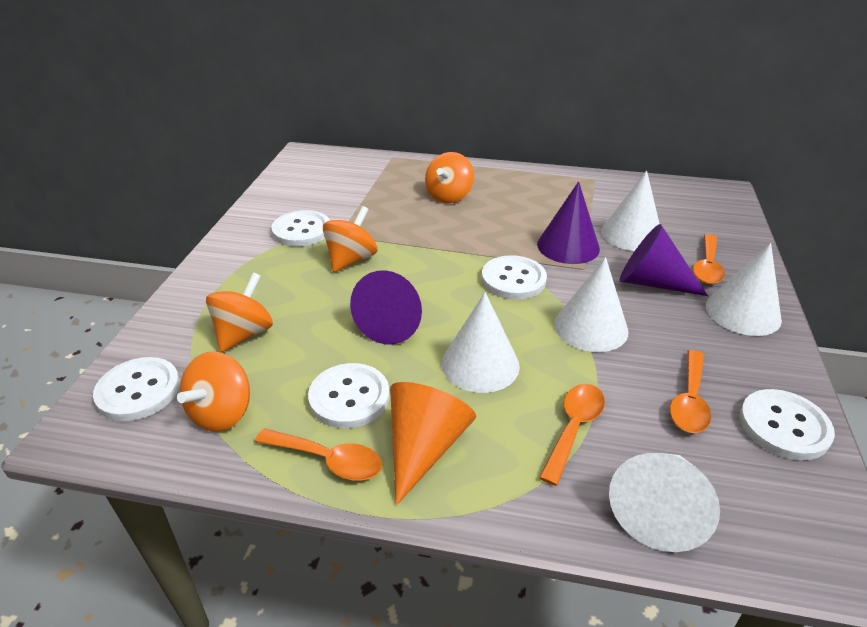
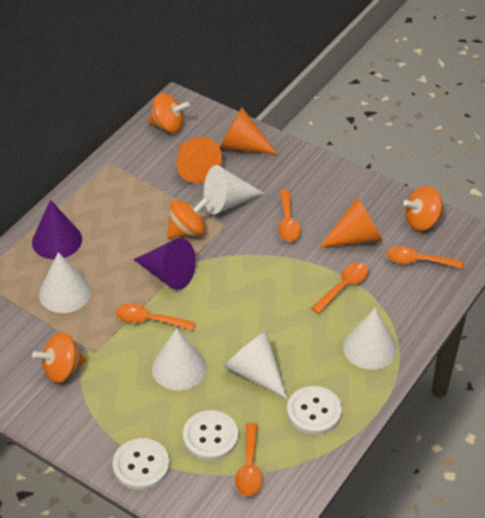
orange cone: [390,382,476,506] = 1 -> [177,137,222,183] [219,107,278,155] [319,197,383,248] = 3
orange spoon: [255,428,382,481] [539,384,605,486] [670,350,711,433] [693,234,725,284] = 4 -> [116,304,195,331] [235,423,262,496] [278,189,301,241] [311,262,369,314] [386,246,464,269] = 5
purple cone: [350,270,422,344] [537,181,600,264] [620,224,708,296] = 3 -> [32,200,82,259] [134,238,196,290] = 2
white button: [93,357,180,421] [271,210,330,247] [308,363,390,428] [482,255,547,300] [740,389,835,460] = 5 -> [113,438,170,490] [183,410,238,461] [287,386,342,435] = 3

